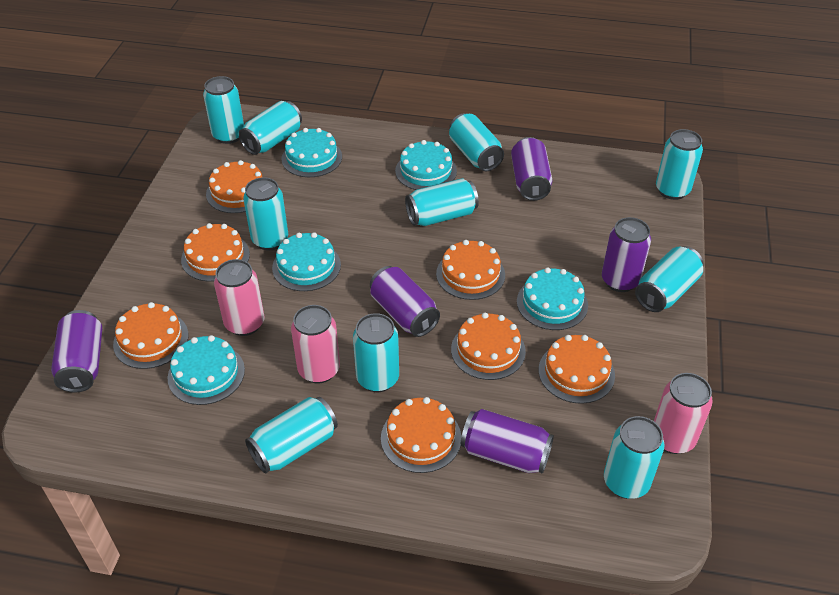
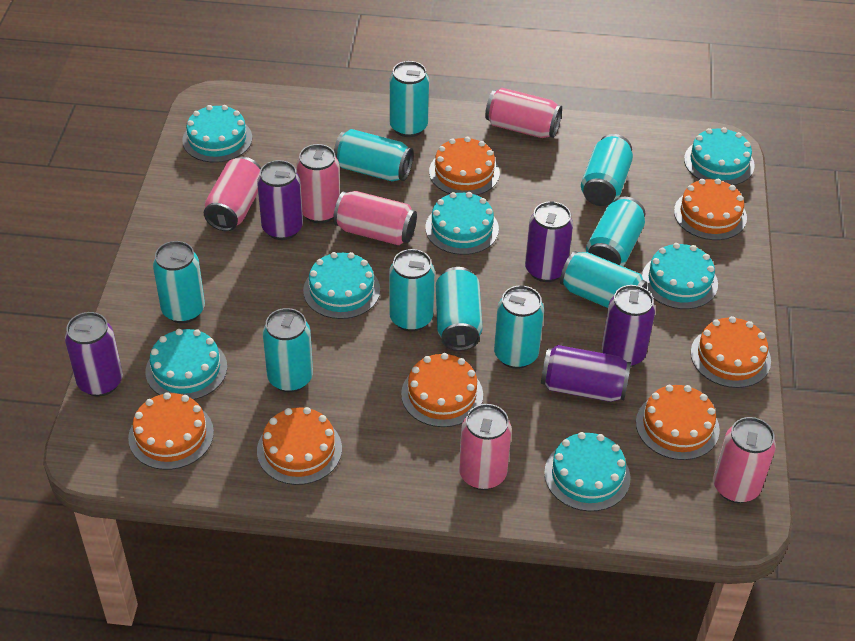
pink can: [214,259,265,336] [291,305,340,383] [654,373,713,454] = 3 -> [204,157,261,231] [296,144,340,223] [333,191,417,245] [459,404,512,490] [485,88,562,138] [713,417,776,503] = 6
turquoise cake: [167,335,245,405] [272,232,341,291] [281,128,342,177] [395,140,457,190] [517,267,588,330] = 5 -> [146,329,227,400] [182,105,252,163] [303,252,380,319] [425,192,499,255] [544,432,631,511] [642,243,718,309] [684,127,755,185] = 7

